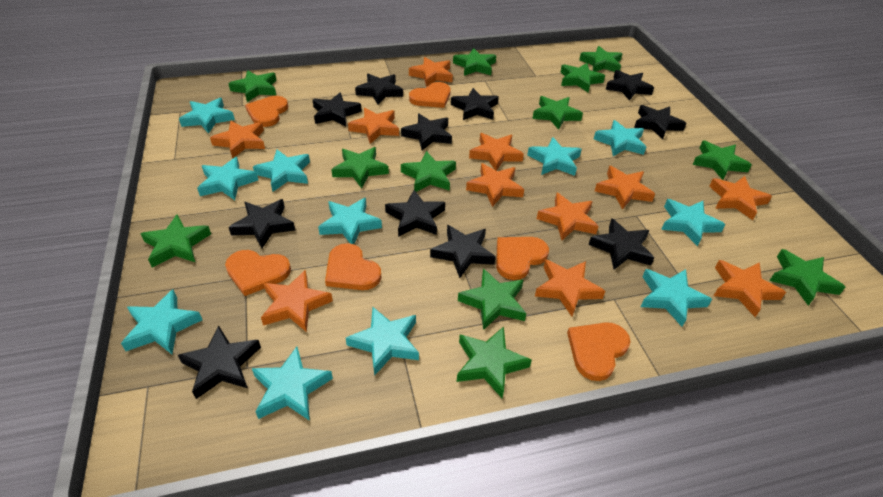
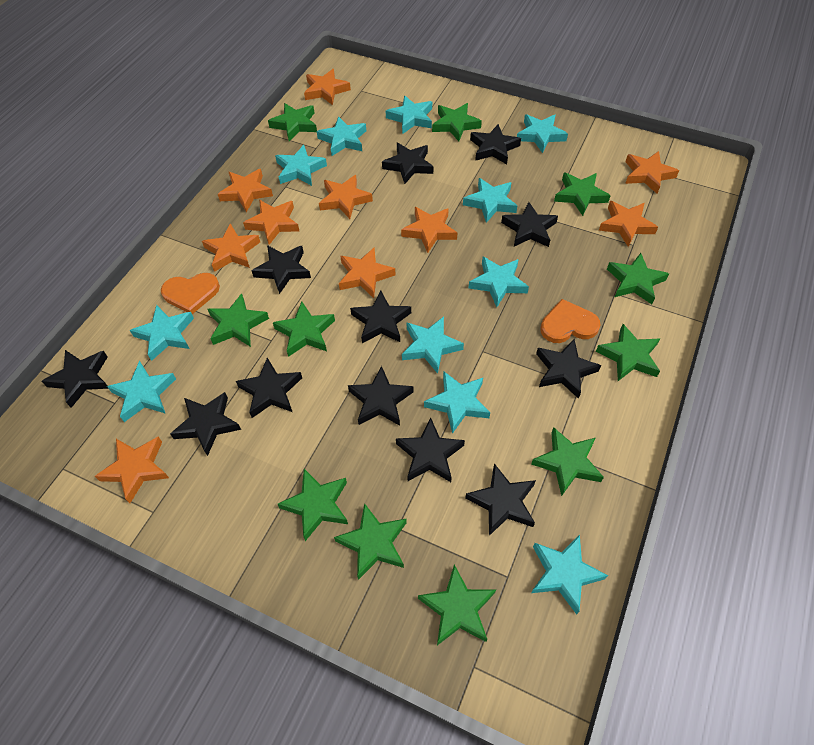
black star: [178,325,261,399] [229,199,295,248] [313,92,362,127] [355,74,403,105] [385,190,445,237] [401,114,452,150] [430,225,496,278] [451,88,499,120] [588,219,654,270] [605,70,654,101] [634,105,686,139] = 11 -> [42,350,108,408] [170,392,241,456] [236,358,302,418] [251,245,311,294] [348,366,414,426] [350,291,411,343] [382,143,433,184] [396,418,465,482] [465,463,536,536] [470,124,521,164] [501,202,558,247] [536,339,601,399] = 12
green star: [141,215,211,267] [228,70,277,102] [331,147,389,188] [401,151,456,192] [453,48,496,76] [457,327,532,398] [458,269,526,330] [532,96,583,129] [561,63,605,92] [579,46,623,72] [693,140,752,180] [769,249,846,306] = 12 -> [208,293,269,347] [268,103,317,141] [273,302,335,357] [278,469,348,541] [334,503,407,580] [418,565,496,645] [432,103,482,141] [531,427,604,496] [554,173,611,216] [596,324,660,381] [607,253,669,304] = 11
orange heart: [225,250,291,296] [245,96,288,127] [325,243,382,290] [409,82,451,108] [496,237,549,280] [567,322,631,381] = 6 -> [161,273,220,314] [540,299,601,343] = 2
orange star: [210,120,265,159] [261,270,333,332] [348,108,399,144] [409,57,453,87] [466,163,524,207] [469,133,524,171] [535,259,605,317] [537,193,599,240] [595,166,655,210] [709,176,772,220] [714,260,786,317] = 11 -> [95,437,169,503] [202,223,260,272] [218,169,273,212] [243,200,299,245] [304,69,351,105] [319,175,373,219] [339,247,396,298] [401,207,457,253] [599,201,658,247] [625,151,679,194] = 10

